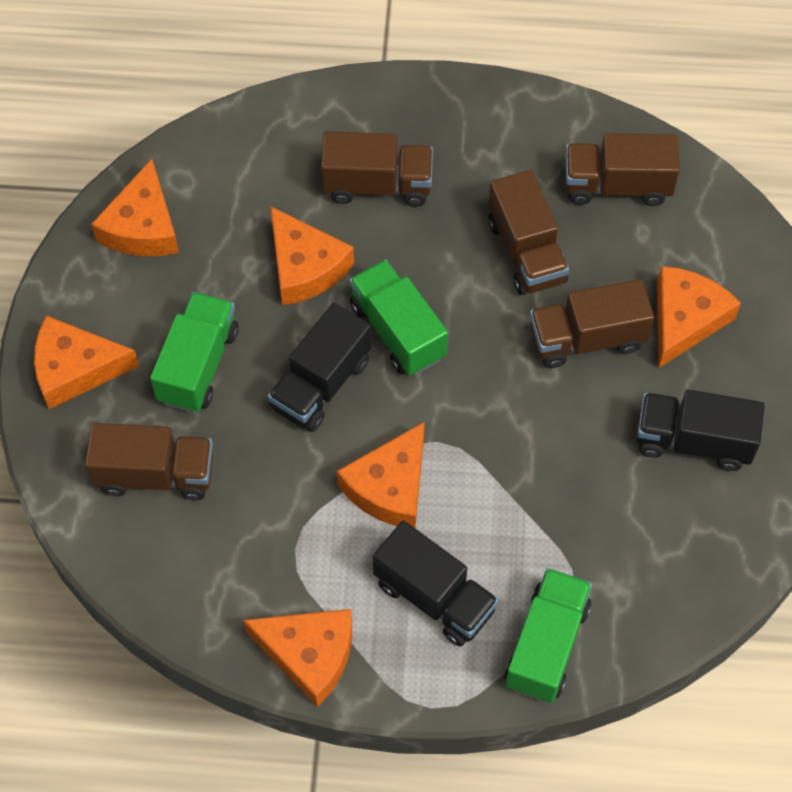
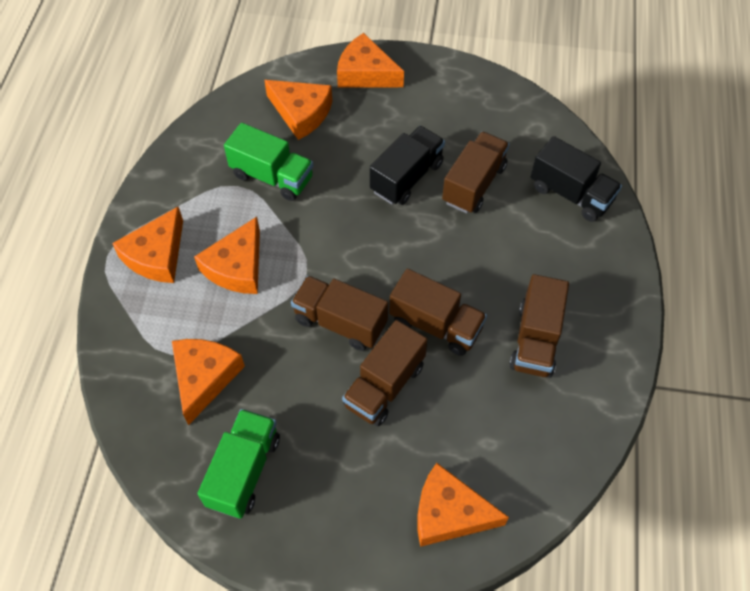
black truck: [268,303,372,432] [373,521,499,646] [637,390,765,471] = 3 -> [370,126,445,205] [531,136,622,222] = 2
green truck: [150,292,239,413] [349,260,448,376] [505,568,592,703] = 3 -> [198,409,280,519] [224,123,313,201] = 2

